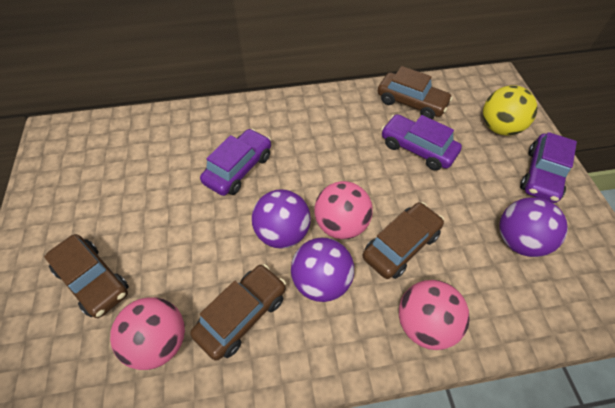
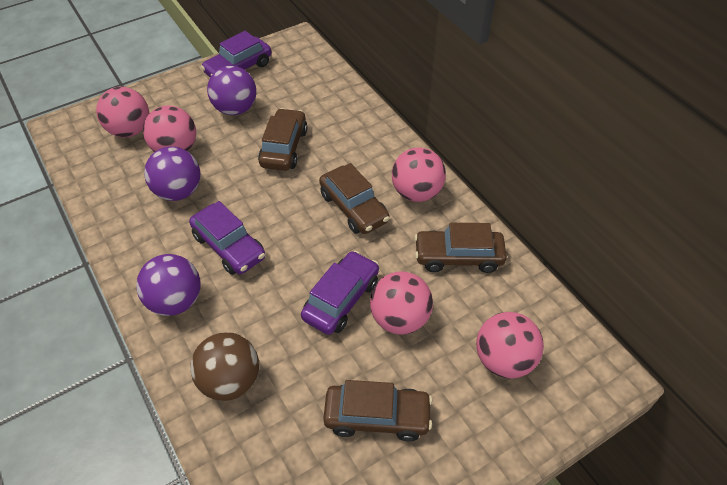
brown ball: none = 0 -> [190,332,259,401] = 1
pink ball: [110,297,185,370] [314,181,373,239] [399,280,470,350] = 3 -> [96,87,149,137] [143,105,196,152] [370,271,433,335] [392,148,446,202] [476,312,544,379] = 5
yellow ball: [483,85,537,136] = 1 -> none = 0

